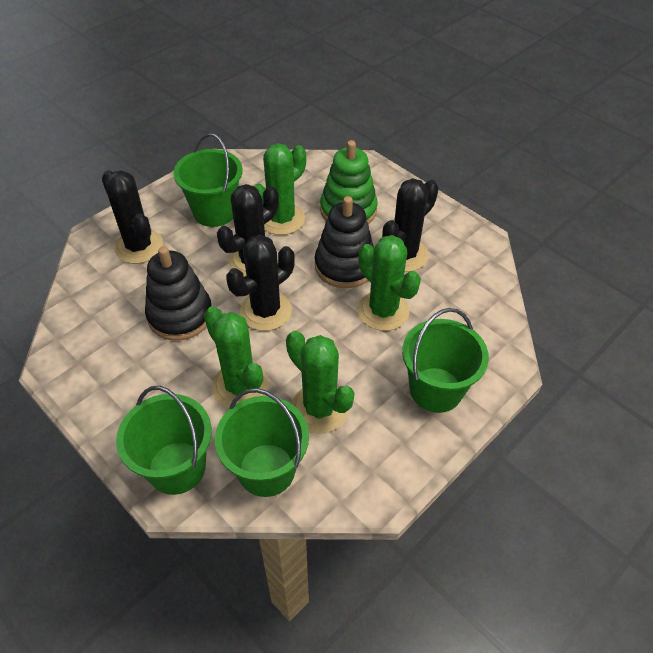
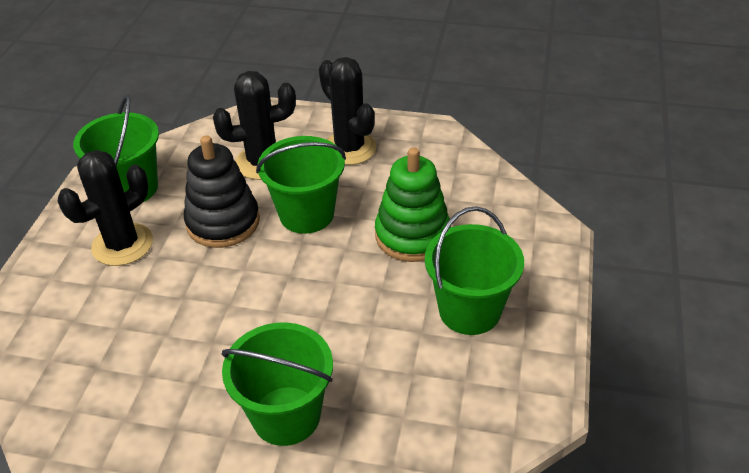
black cactus: [102,170,163,264] [217,184,279,277] [226,235,295,331] [382,178,439,272] = 4 -> [57,150,153,266] [213,71,296,180] [319,57,376,165] = 3
black stacking toy: [145,246,212,341] [315,196,374,288] = 2 -> [184,135,260,248] = 1
green cactus: [204,306,269,408] [254,143,306,235] [286,331,354,434] [358,235,421,331] = 4 -> none = 0

